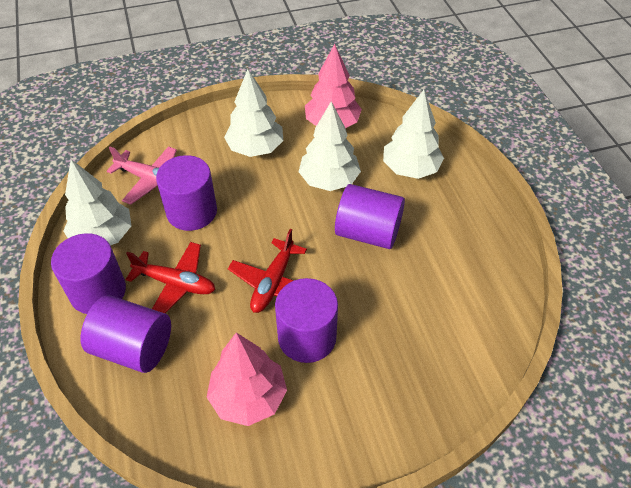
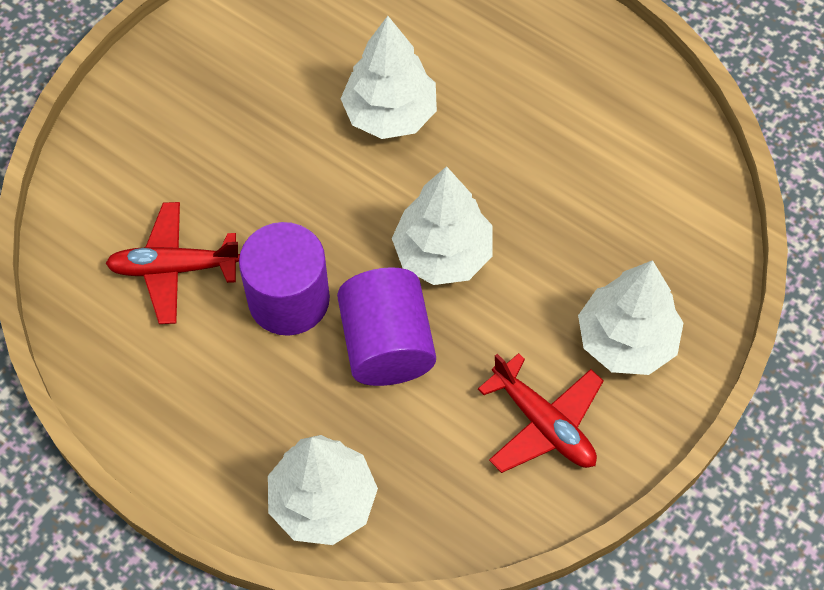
pink plane: [107,146,177,205] = 1 -> none = 0
pink tree: [207,333,287,426] [305,44,362,128] = 2 -> none = 0
purple cylinder: [51,233,126,314] [80,295,171,373] [156,155,217,231] [275,278,338,363] [335,184,405,249] = 5 -> [239,222,330,336] [337,267,436,386] = 2

